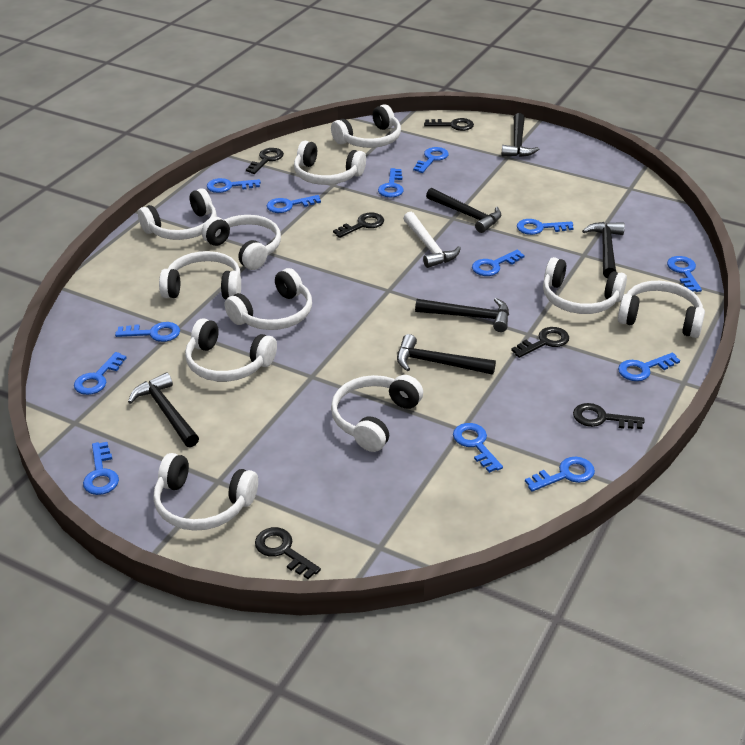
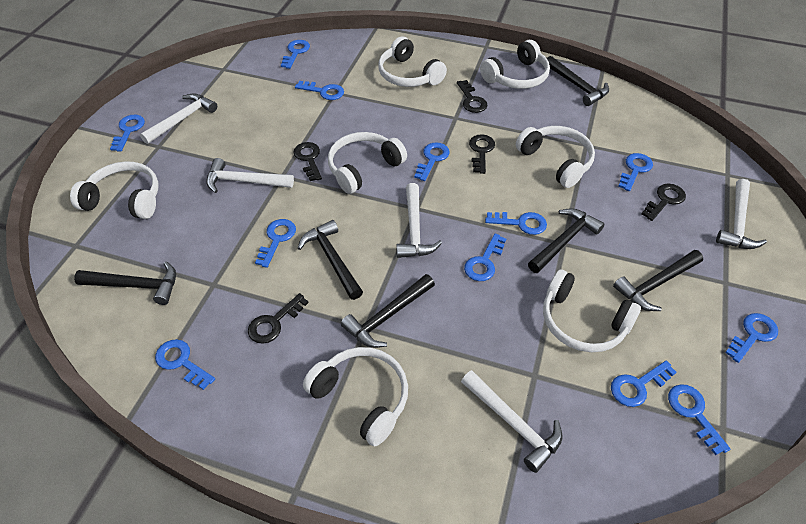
black key: [246,148,284,174] [255,527,321,579] [333,213,384,238] [424,118,474,131] [511,327,569,358] [573,403,645,429] = 6 -> [248,293,309,344] [294,142,322,181] [457,80,488,113] [469,134,495,174] [642,183,686,221] = 5
blue key: [74,352,127,395] [83,442,119,495] [115,322,180,342] [207,178,261,193] [267,195,321,213] [378,168,404,197] [413,147,449,173] [453,423,503,473] [472,250,525,276] [517,219,574,235] [525,457,595,492] [618,353,680,381] [667,256,702,292] = 13 -> [110,115,145,152] [155,339,215,390] [255,219,296,268] [281,40,310,69] [295,81,344,100] [414,142,450,181] [464,233,506,281] [485,212,547,235] [611,360,677,407] [618,153,653,191] [668,384,730,455] [725,313,778,363] = 12
white hammer: [403,212,461,268] = 1 -> [140,93,217,144] [206,158,294,193] [396,183,442,258] [461,370,562,473] [716,179,767,249] = 5
white headphones: [138,188,217,240] [153,453,258,531] [159,251,241,299] [185,318,277,382] [202,215,281,270] [225,268,312,330] [294,141,366,185] [331,104,401,148] [331,375,423,452] [543,257,627,314] [618,281,705,338] = 11 -> [70,161,159,219] [303,347,408,446] [328,132,407,194] [378,37,447,87] [480,40,550,89] [516,126,595,188] [543,269,641,352] = 7

